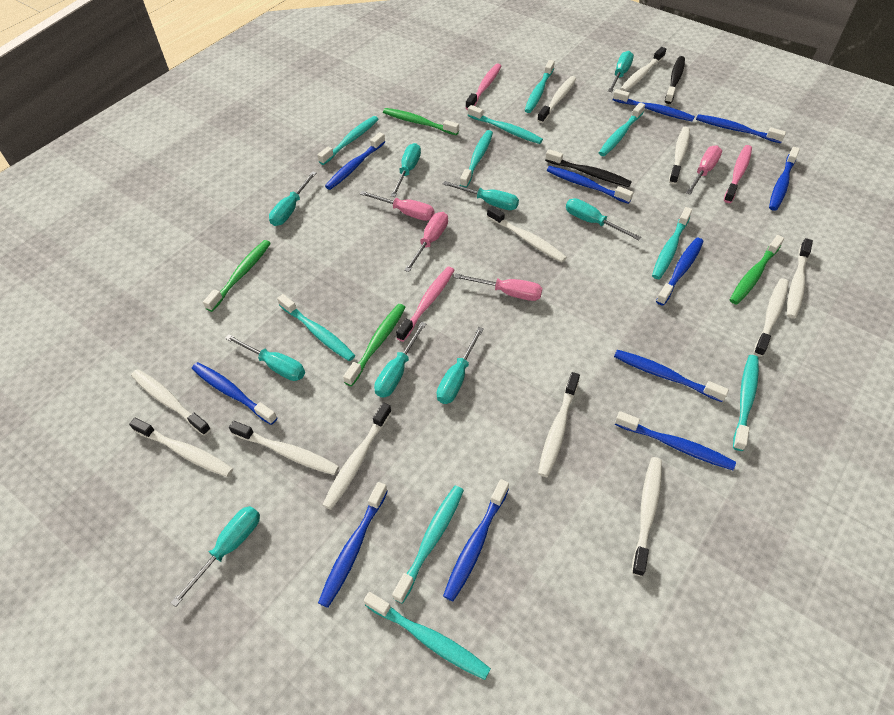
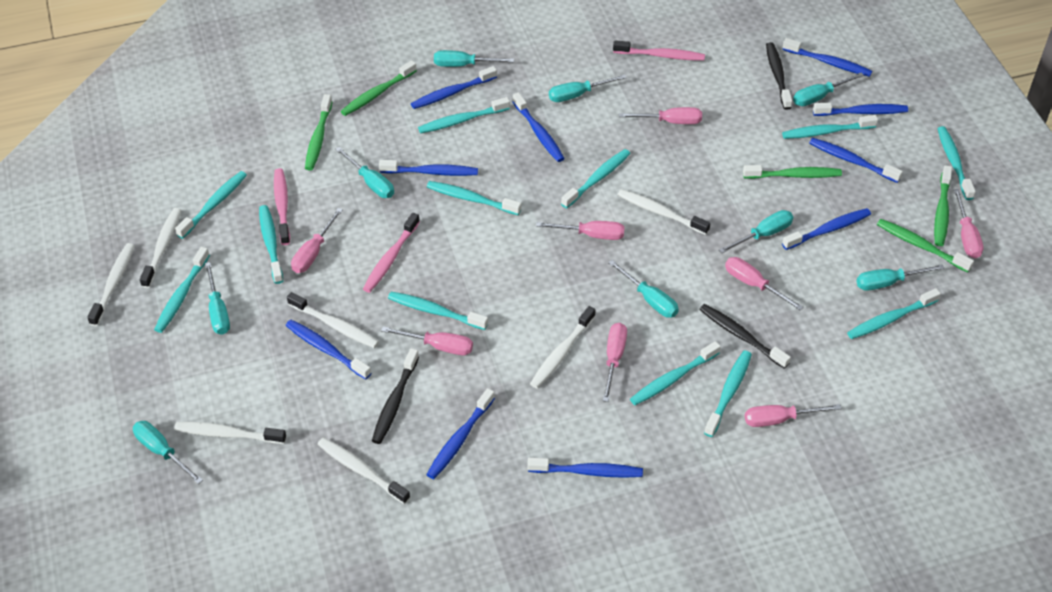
black toothbrush: [545,149,632,187] [665,56,685,104] = 2 -> [372,348,419,444] [699,304,791,369] [766,42,792,110] = 3
blue toothbrush: [192,362,277,425] [318,482,388,608] [325,132,385,190] [443,479,509,601] [547,166,634,204] [613,89,695,122] [614,350,729,402] [615,411,736,470] [656,238,704,306] [696,114,786,143] [769,147,800,211] = 11 -> [286,320,371,379] [379,160,478,176] [411,66,497,109] [426,388,495,479] [513,92,565,162] [527,458,643,478] [782,208,871,250] [783,38,872,77] [809,138,903,183] [813,103,908,116] = 10
green toothbrush: [203,240,271,312] [343,304,406,386] [383,108,459,135] [730,235,784,305] = 4 -> [305,94,332,171] [341,60,417,116] [743,165,842,179] [877,219,974,273] [934,165,952,246] = 5
pink screwdriver: [360,191,435,221] [404,212,448,272] [454,273,542,301] [686,145,722,195] = 4 -> [291,208,343,273] [381,327,473,355] [536,221,625,240] [603,323,627,402] [619,107,702,124] [725,257,803,310] [745,404,842,427] [954,189,984,258] = 8
turquoise toothbrush: [277,294,355,361] [318,116,378,165] [364,592,491,680] [392,486,464,604] [460,130,493,188] [468,105,543,144] [525,60,555,113] [599,102,645,156] [652,207,692,279] [733,355,759,451] = 10 -> [154,247,210,333] [175,171,247,239] [259,205,283,284] [388,292,488,330] [418,97,510,133] [427,181,521,215] [561,149,630,208] [630,341,721,405] [704,351,752,437] [782,115,878,139] [847,288,941,339] [937,126,976,200] = 12
white toothbrush: [129,418,233,477] [131,369,211,436] [229,421,339,475] [323,402,392,510] [487,206,567,262] [537,76,576,123] [538,372,580,477] [620,47,666,91] [632,457,662,577] [669,127,690,185] [754,278,789,357] [787,238,813,319] = 12 -> [87,243,135,326] [140,208,181,288] [174,422,286,444] [287,292,379,348] [317,438,410,504] [530,306,595,388] [618,189,710,235] = 7

